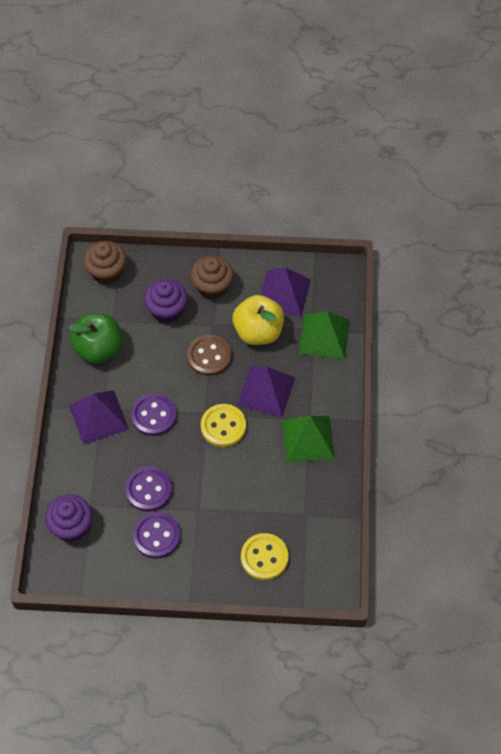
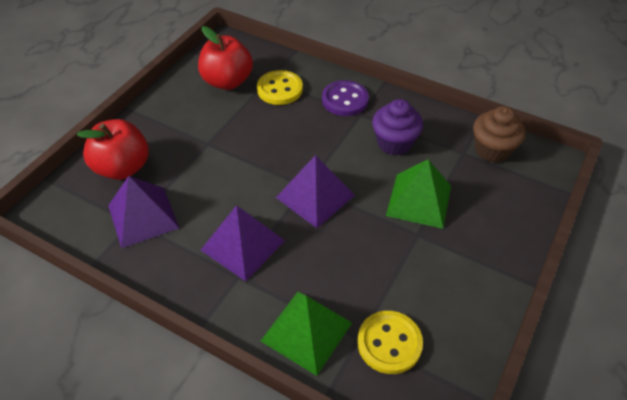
brown button: [187,335,231,376] = 1 -> none = 0
brown cupcake: [83,241,126,285] [191,255,234,300] = 2 -> [473,106,526,163] = 1
green apple: [69,313,122,364] = 1 -> none = 0
purple button: [125,466,172,512] [131,393,177,436] [133,512,180,559] = 3 -> [322,80,369,116] = 1
purple cupcake: [45,494,92,542] [144,279,187,323] = 2 -> [372,99,423,156] = 1
red apple: none = 0 -> [77,119,149,180] [198,26,253,90] = 2
yellow apple: [232,295,284,345] = 1 -> none = 0

